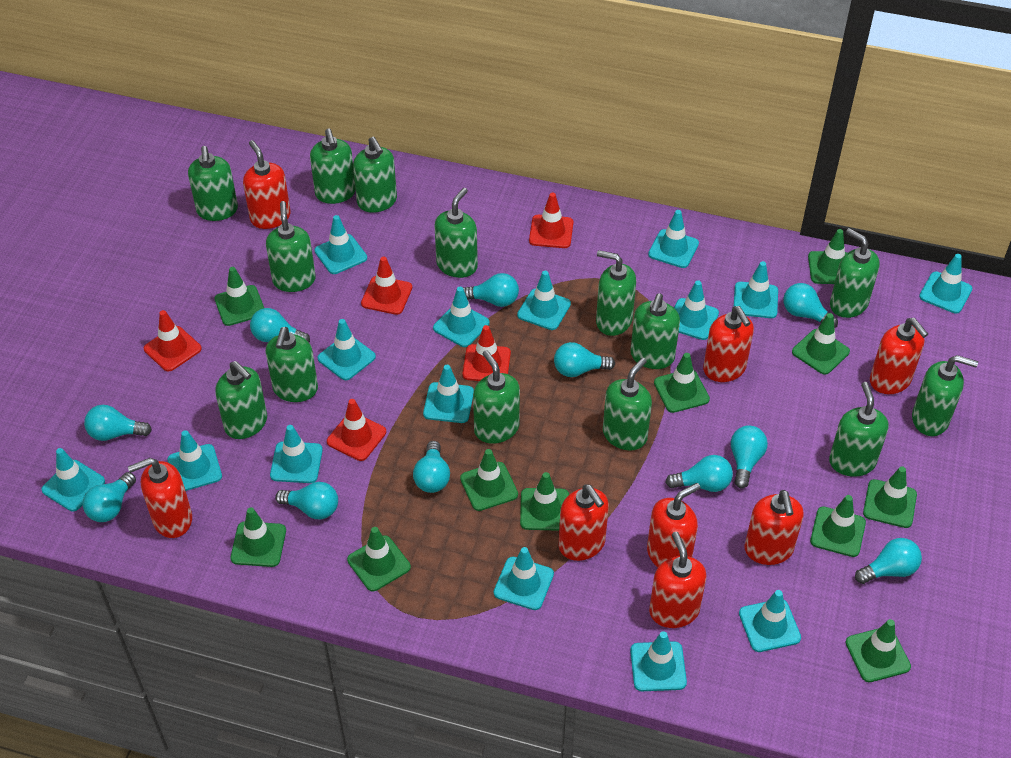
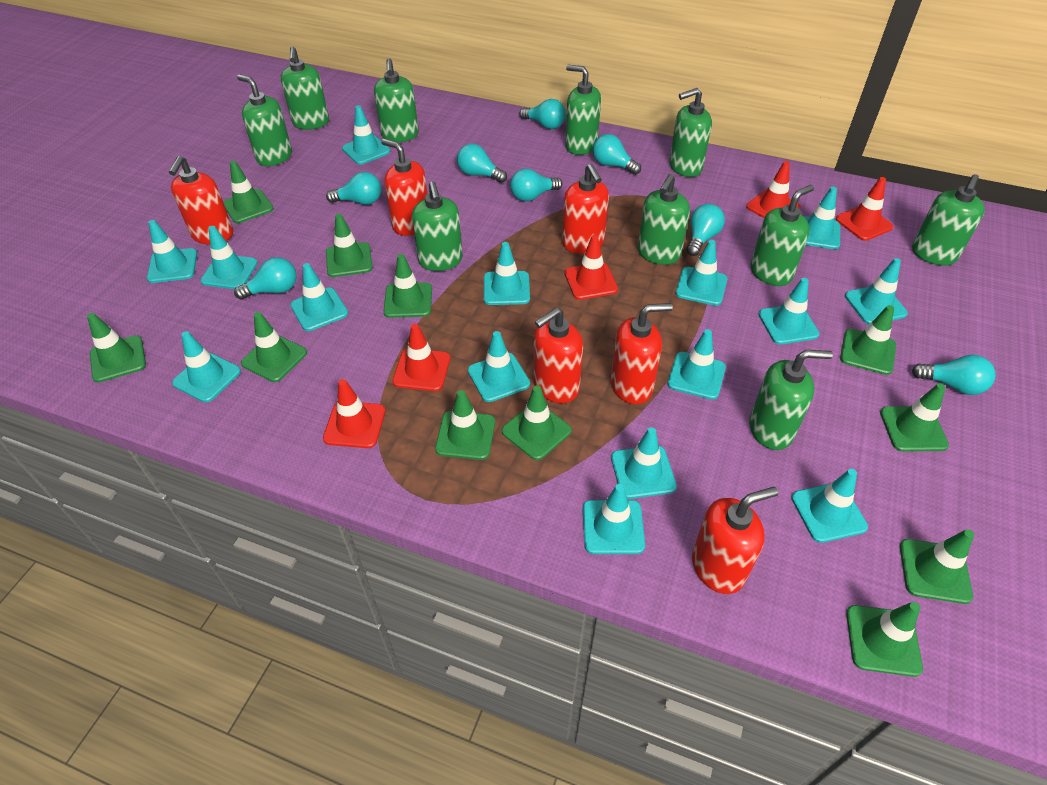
green soap dispenser: [188,146,238,221] [215,361,267,439] [266,201,316,292] [266,327,318,402] [310,128,356,204] [353,137,397,213] [435,188,478,278] [473,350,520,443] [596,250,636,336] [603,358,652,451] [630,294,680,369] [829,382,889,477] [830,228,880,318] [912,355,978,436] = 14 -> [237,75,292,166] [281,47,329,130] [374,58,419,142] [412,181,463,271] [565,65,601,155] [638,174,690,265] [669,88,712,177] [749,350,833,450] [750,185,814,286] [912,174,985,266] = 10
red soap dispenser: [128,458,192,538] [243,140,291,229] [558,484,609,561] [647,483,700,567] [649,532,706,628] [703,306,754,382] [744,490,804,565] [870,318,928,394] = 8 -> [169,156,233,244] [381,138,427,236] [534,307,583,403] [562,164,609,254] [611,303,673,404] [692,487,778,594] = 6
turquoise light bulb: [83,472,136,522] [84,405,152,441] [250,308,310,342] [275,482,338,519] [413,441,450,493] [463,273,519,307] [554,342,615,377] [665,455,733,492] [731,425,768,488] [783,283,838,328] [855,538,922,584] = 11 -> [234,257,297,300] [326,172,381,205] [457,143,507,183] [510,169,562,201] [519,99,566,129] [593,134,641,175] [687,204,725,256] [912,355,996,395] = 8

